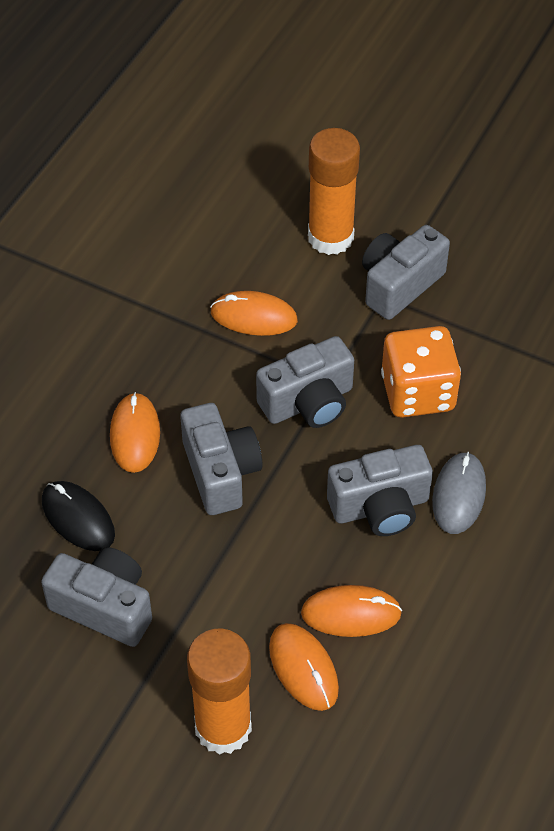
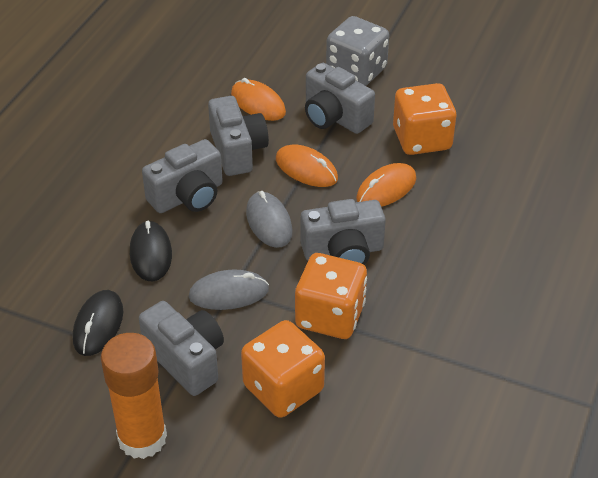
black mouse: [42,481,115,551] = 1 -> [73,290,123,356] [130,221,172,281] = 2
grey dice: none = 0 -> [326,16,389,86] = 1
grey mouse: [432,452,486,534] = 1 -> [189,270,269,310] [246,191,293,248] = 2
orange dice: [381,326,461,418] = 1 -> [241,320,325,418] [295,253,367,339] [393,83,456,155] = 3
orange glue stick: [187,629,252,755] [308,128,360,255] = 2 -> [101,333,167,459] = 1
orange mouse: [110,392,160,473] [210,291,298,336] [269,623,339,711] [301,585,402,637] = 4 -> [231,78,286,121] [276,145,338,187] [356,163,416,207] = 3

